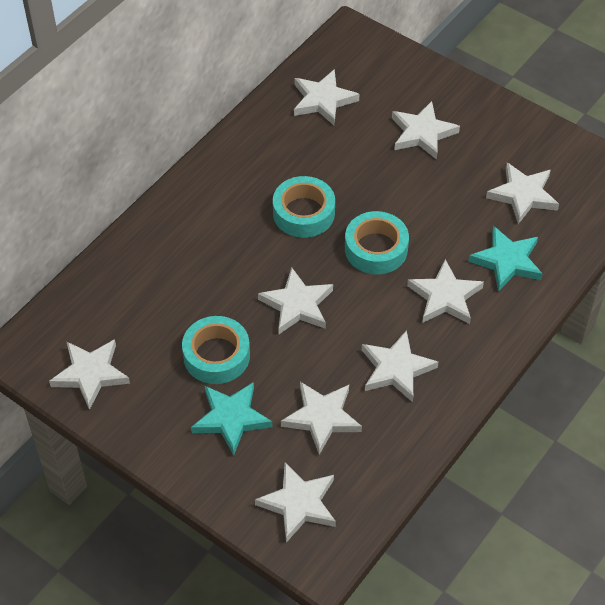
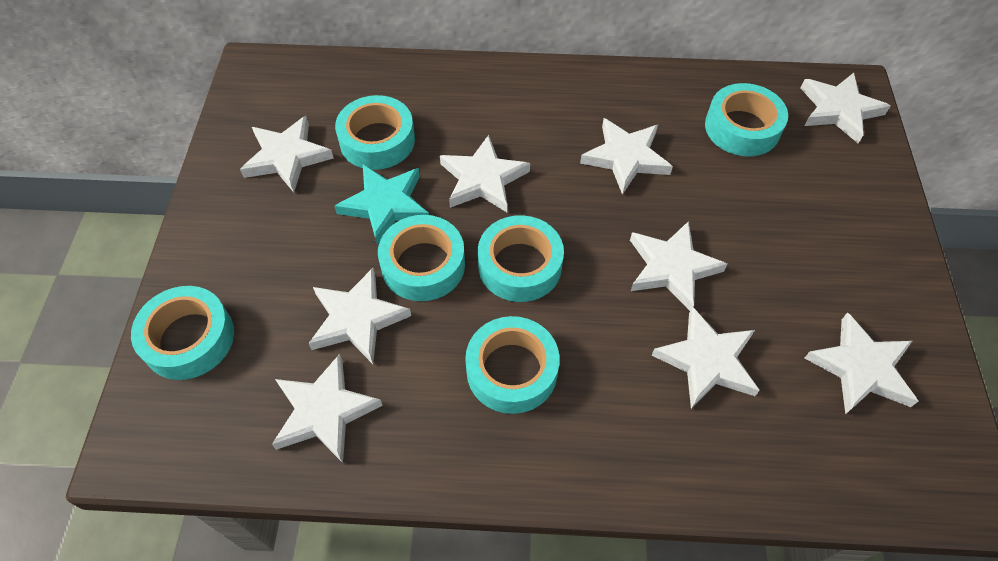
turquoise star: [191,382,272,455] [468,226,543,292] = 2 -> [335,165,429,245] = 1
turquoise tape: [182,316,250,384] [273,176,335,238] [345,211,409,274] = 3 -> [131,286,234,380] [335,95,415,170] [378,215,465,301] [465,316,560,414] [478,215,564,302] [705,83,788,156] = 6

